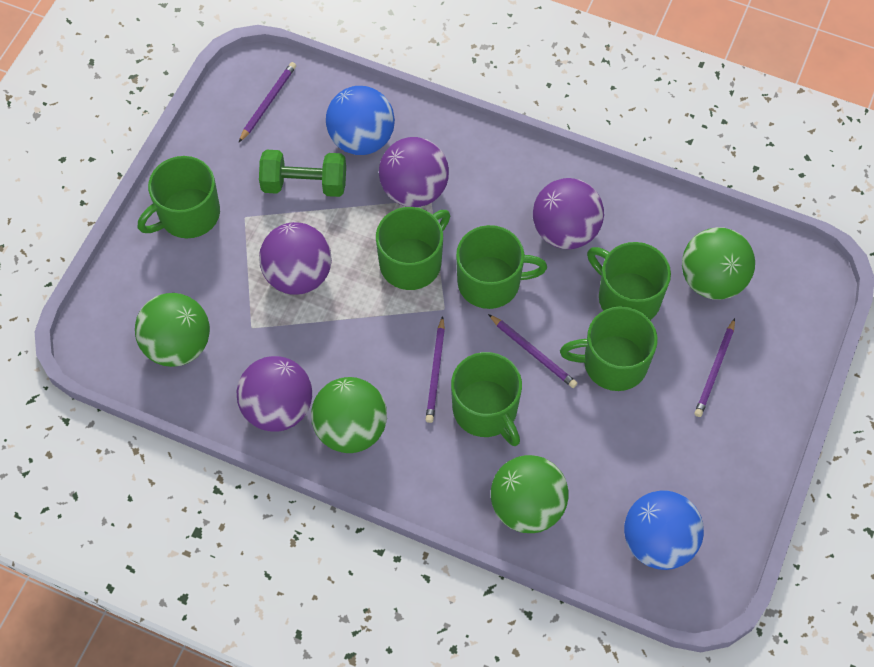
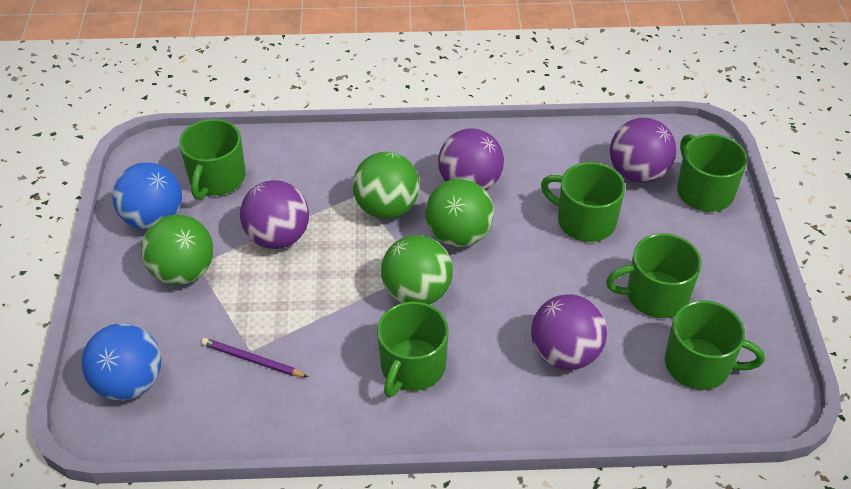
green dumbbell: [259,150,346,197] = 1 -> none = 0
purple pencil: [239,62,296,142] [426,316,445,423] [488,314,577,388] [694,318,735,417] = 4 -> [201,338,308,377] = 1

